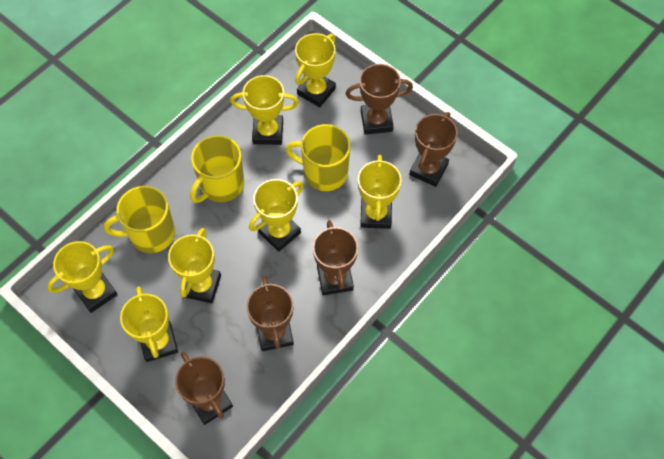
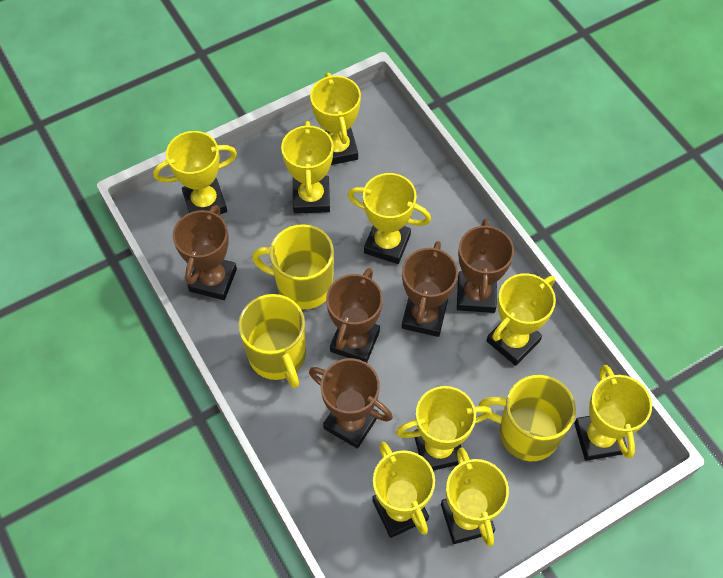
yellow trophy: [47,241,118,313] [120,286,178,362] [168,228,221,303] [230,75,299,145] [249,179,304,252] [295,33,336,107] [358,155,402,229] = 7 -> [153,131,237,214] [281,121,333,213] [310,73,361,165] [348,173,431,264] [372,442,435,538] [396,386,492,471] [441,447,509,547] [486,273,556,366] [574,365,652,461] = 9

